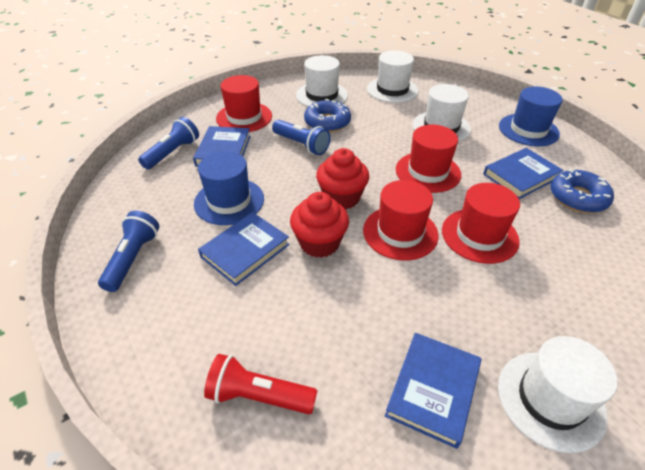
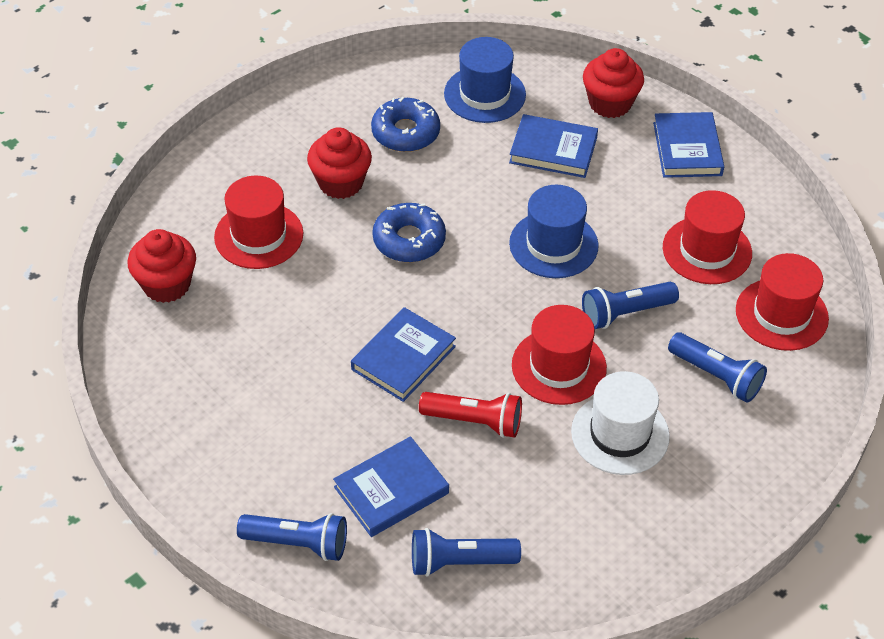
blue flashlight: [98,211,159,292] [138,117,199,170] [272,120,331,155] = 3 -> [237,513,347,561] [412,528,521,577] [582,282,679,329] [668,332,767,403] = 4
red cupcake: [290,192,349,258] [316,148,369,210] = 2 -> [128,229,196,303] [307,127,372,199] [583,48,644,118] = 3
white hat: [296,55,348,107] [367,51,419,103] [413,84,471,142] [498,336,618,453] = 4 -> [571,371,670,475] = 1

